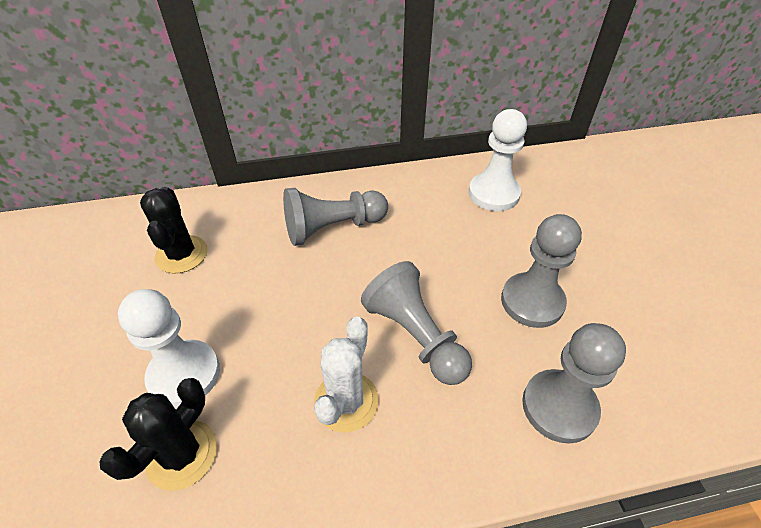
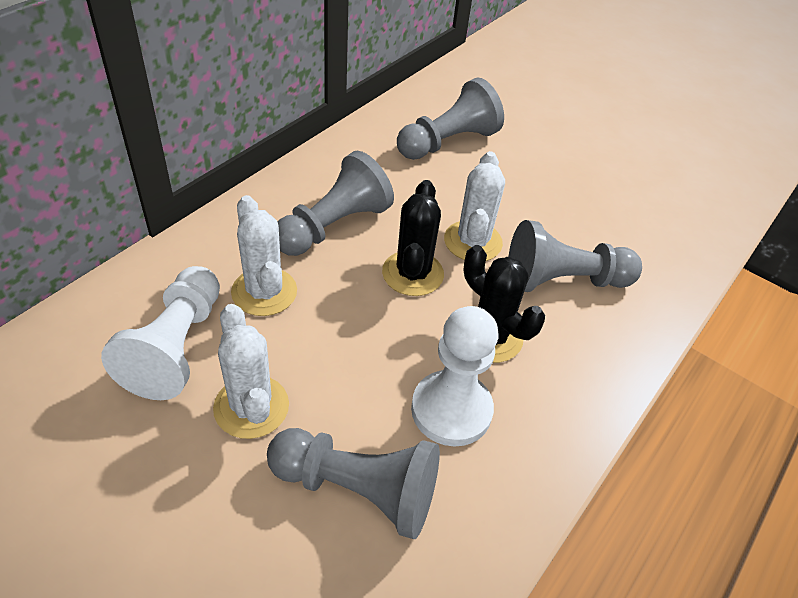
white cactus: [314,317,379,433] = 1 -> [213,304,289,439] [231,195,297,316] [444,151,505,261] = 3

